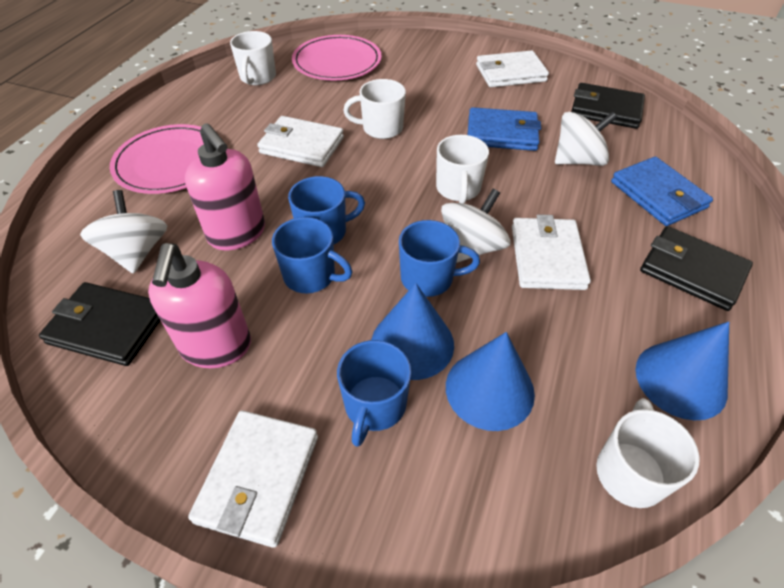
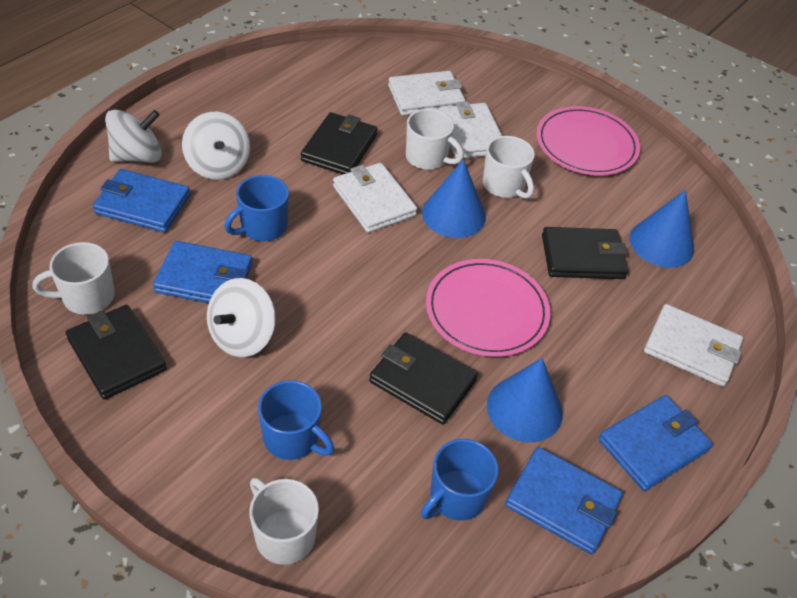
black wallet: [39,282,161,366] [571,83,645,129] [640,226,753,311] = 3 -> [66,305,167,400] [301,112,378,174] [369,332,478,424] [542,227,628,279] = 4
blue mug: [272,217,352,293] [288,176,365,245] [337,340,411,447] [399,220,480,297] = 4 -> [224,175,289,241] [258,380,334,460] [421,439,498,521] = 3
blue wallet: [468,107,541,151] [611,157,713,226] = 2 -> [93,169,190,233] [153,241,253,303] [505,447,623,554] [599,395,713,491] = 4
pink soap dispenser: [148,243,251,368] [185,123,265,250] = 2 -> none = 0

